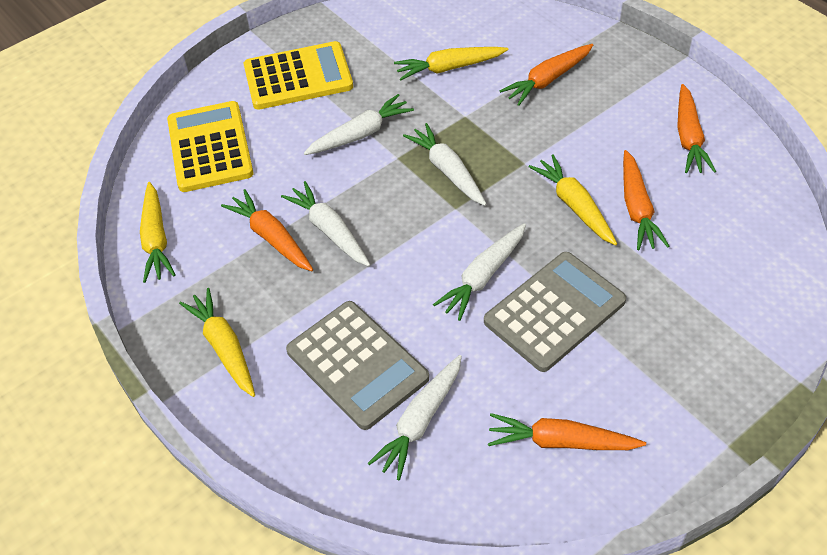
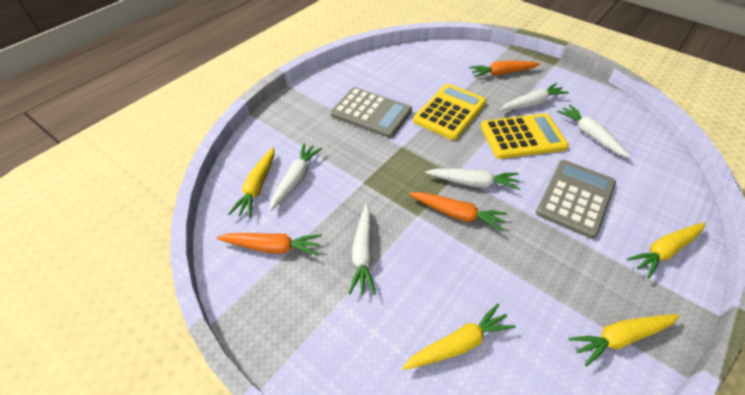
orange carrot: [221,189,313,271] [488,413,646,450] [500,44,593,106] [623,150,669,250] [677,84,716,173] = 5 -> [217,233,322,256] [409,192,507,231] [469,61,540,77] = 3

